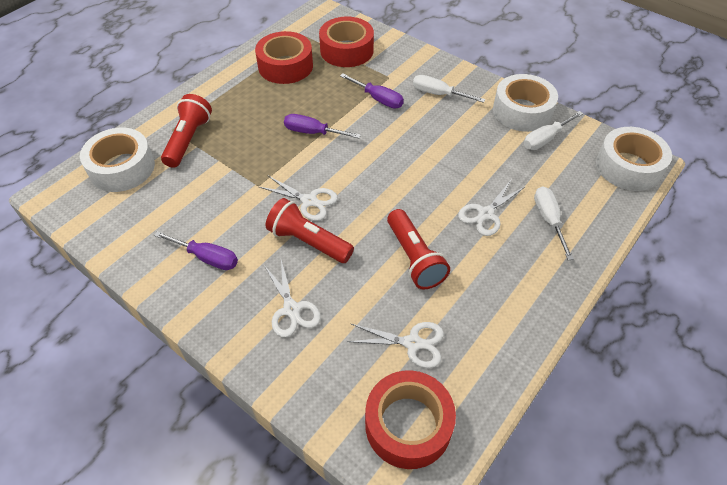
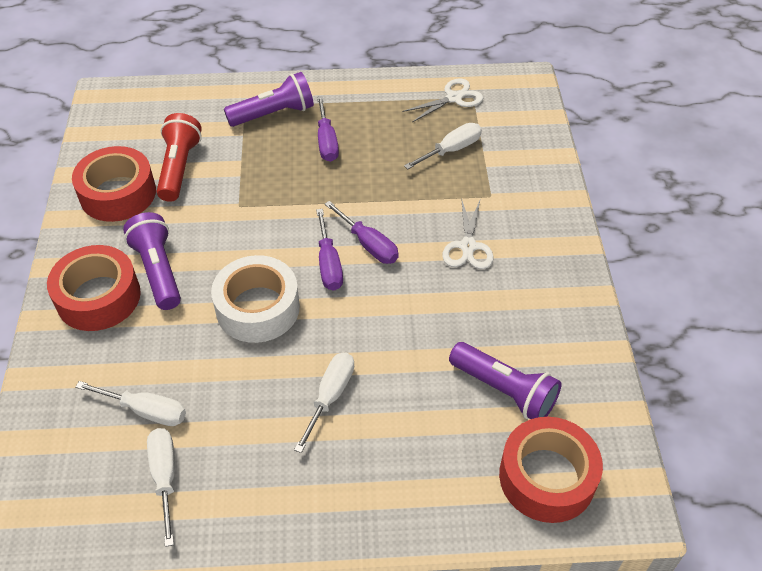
purple flashlight: none = 0 -> [123,212,181,310] [224,72,314,127] [449,342,561,419] = 3
red flashlight: [161,94,212,168] [266,198,354,263] [387,209,450,290] = 3 -> [156,113,202,202] = 1
white scissors: [259,176,338,221] [264,260,321,337] [347,322,444,368] [458,180,526,236] = 4 -> [402,78,483,122] [442,198,494,269] = 2
white screwdriver: [413,75,486,103] [524,111,583,150] [534,186,574,260] = 3 -> [76,381,186,426] [147,428,175,547] [294,353,354,453] [404,123,482,169] = 4
white tape: [80,128,155,192] [493,74,558,132] [596,127,672,191] = 3 -> [211,255,300,343] = 1

